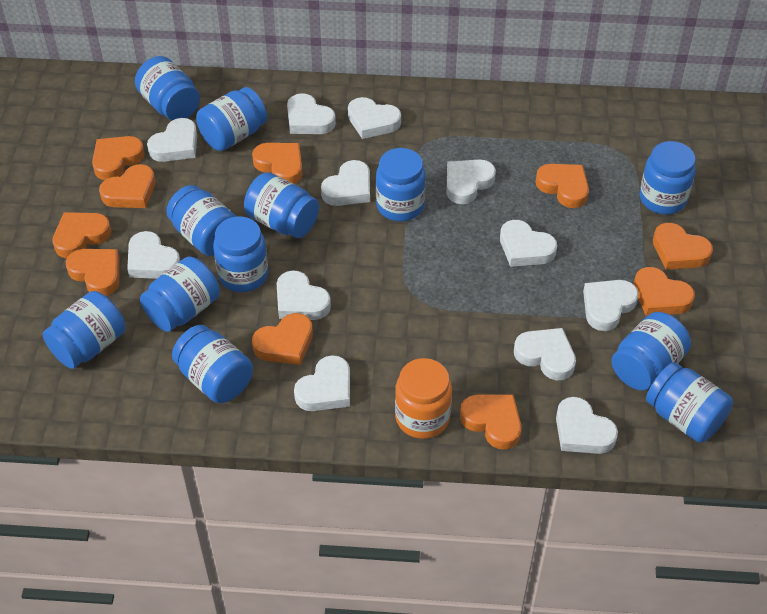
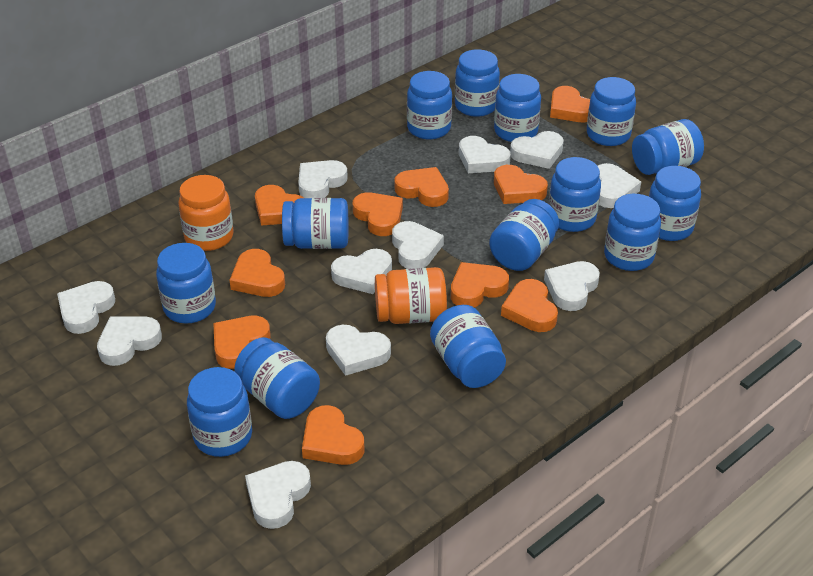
blue jar: [43,291,125,369] [135,56,200,121] [140,257,220,332] [166,185,236,256] [172,325,253,403] [196,87,267,151] [213,216,268,292] [244,172,319,238] [376,148,426,221] [611,312,691,390] [640,141,696,214] [646,362,733,443] = 12 -> [156,243,216,324] [187,367,252,457] [234,337,320,419] [282,198,349,249] [407,71,452,139] [430,305,506,388] [455,49,500,117] [489,199,559,271] [494,74,541,142] [549,157,601,232] [587,77,636,146] [604,194,661,271] [632,119,704,175] [649,166,701,241] = 14
orange jar: [395,358,452,439] = 1 -> [178,175,234,251] [375,267,447,324] = 2
white heart: [127,231,180,279] [147,118,197,162] [276,270,331,320] [287,93,336,134] [294,355,350,411] [321,160,370,206] [348,97,401,139] [446,159,496,204] [500,220,557,267] [514,328,576,380] [556,397,618,454] [583,280,638,331] = 12 -> [57,281,115,334] [97,316,162,366] [245,461,311,529] [298,160,348,198] [326,325,391,376] [331,249,392,294] [392,221,444,269] [459,136,511,173] [510,131,564,169] [544,261,600,311] [598,163,641,208] = 11

